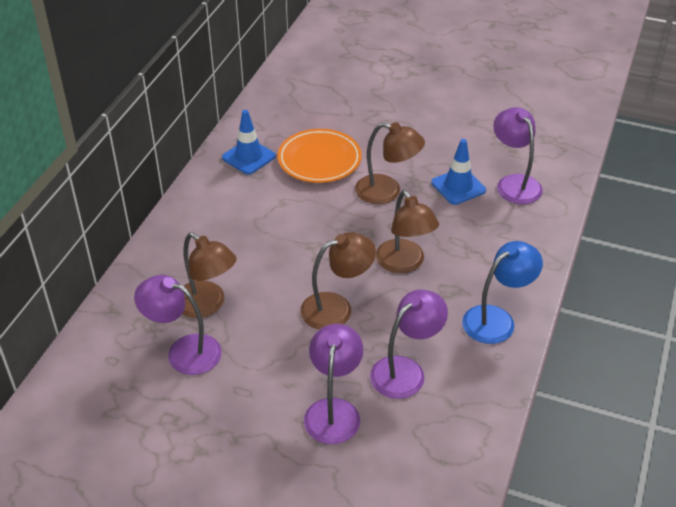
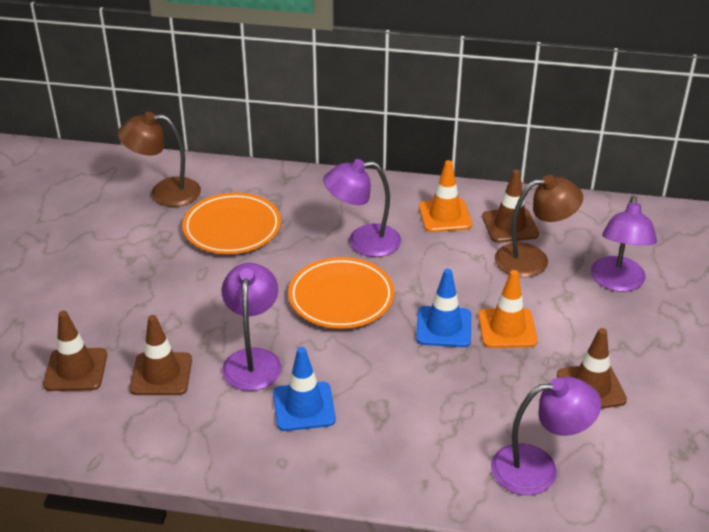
blue lamp: [462,241,543,344] = 1 -> none = 0
brown lamp: [183,233,237,318] [300,232,376,330] [355,122,425,204] [376,190,439,273] = 4 -> [118,112,201,207] [495,175,583,277] = 2
brown traffic cone: none = 0 -> [43,311,107,391] [130,315,192,395] [482,170,539,243] [557,328,627,409] = 4
orange plate: [277,129,362,183] = 1 -> [182,193,281,254] [288,257,394,329] = 2
orange traffic cone: none = 0 -> [419,160,472,232] [478,270,538,348] = 2

